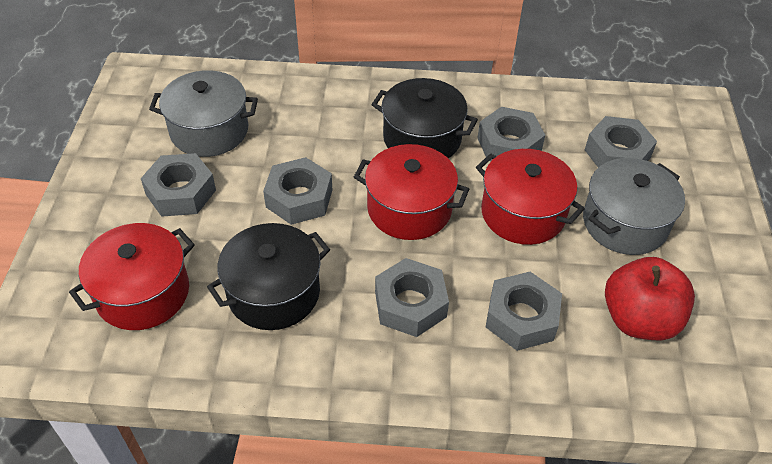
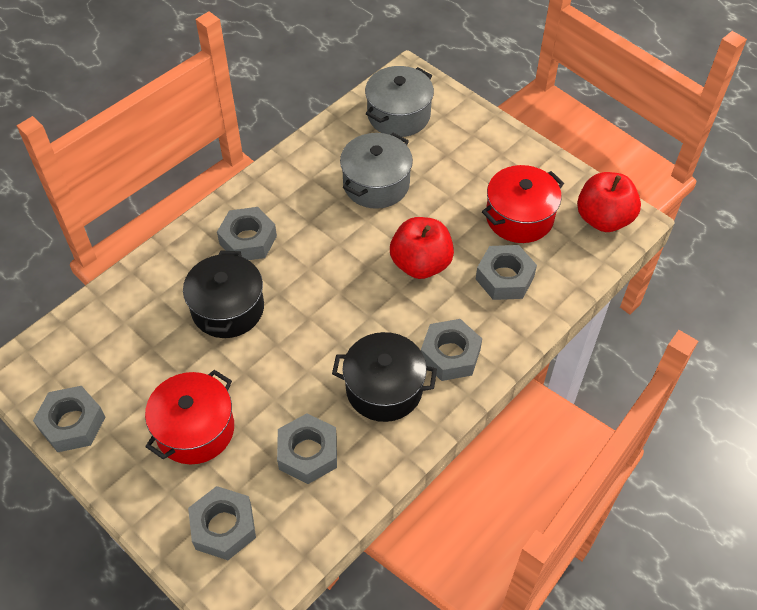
red apple: [605,257,695,340] = 1 -> [390,217,454,279] [577,172,641,232] = 2
red pot: [69,223,195,330] [354,144,469,240] [476,149,585,245] = 3 -> [145,370,234,464] [482,165,564,243] = 2

